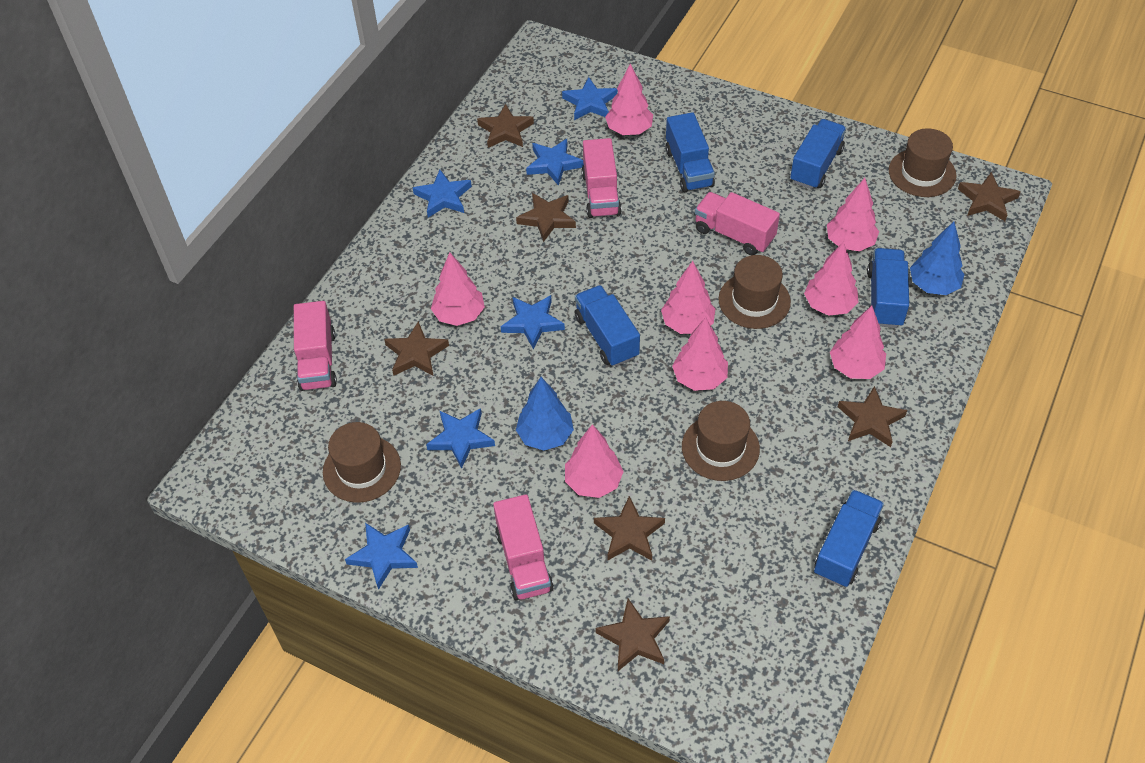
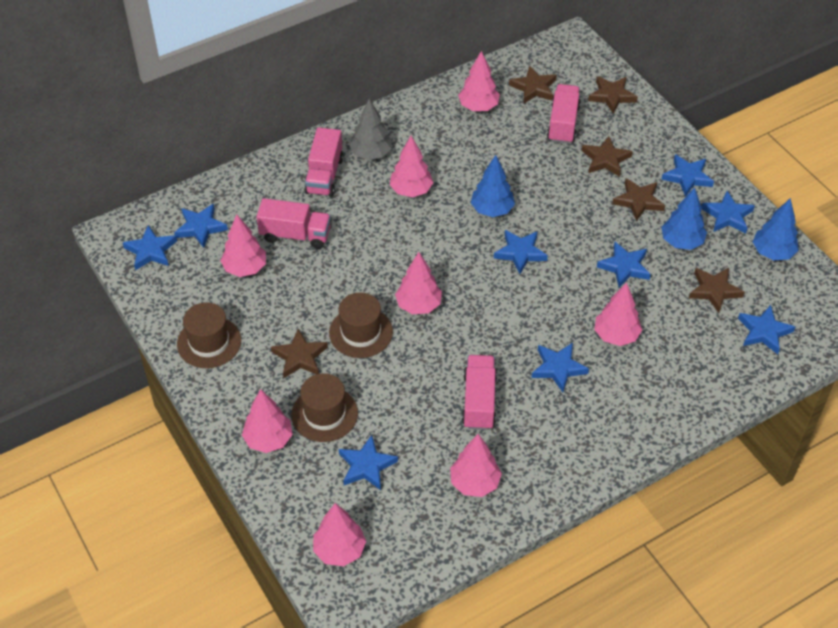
blue star: [345,523,418,590] [413,170,472,217] [426,408,495,469] [501,295,565,350] [526,139,584,186] [562,77,617,120] = 6 -> [123,225,177,271] [174,204,228,248] [339,435,398,490] [494,230,548,274] [532,343,589,392] [597,242,651,288] [661,154,714,197] [702,191,755,233] [738,305,795,354] = 9
blue tree: [516,377,574,451] [910,222,964,295] = 2 -> [471,155,515,217] [662,187,707,250] [753,198,799,260] = 3
blue truck: [575,285,640,367] [665,112,715,192] [790,119,846,189] [814,490,884,587] [867,248,909,328] = 5 -> none = 0
brown hat: [323,422,401,503] [682,401,760,481] [718,255,791,329] [889,128,957,197] = 4 -> [177,302,241,368] [291,373,358,442] [329,293,393,358] = 3
brown star: [384,321,449,376] [477,104,534,148] [516,193,576,242] [594,496,665,561] [596,598,670,671] [838,386,907,447] [958,172,1021,221] = 7 -> [271,329,328,378] [509,66,557,104] [582,136,633,177] [588,76,638,114] [612,178,665,222] [689,268,745,313] = 6
grey tree: none = 0 -> [349,98,392,160] = 1

